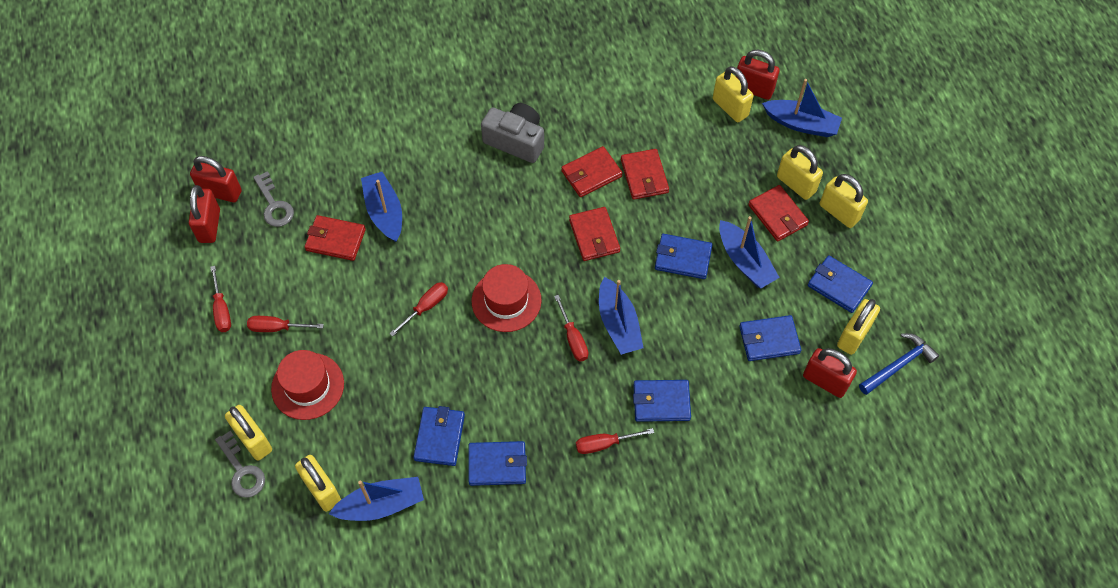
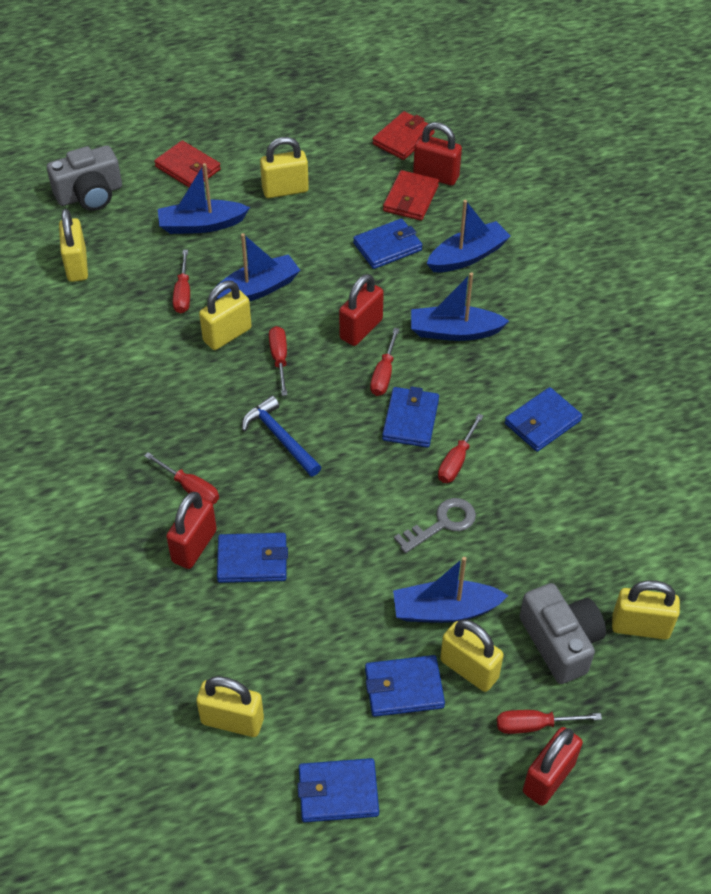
grey camera: [481,103,544,163] = 1 -> [47,145,122,211] [520,583,606,684] = 2
grey key: [215,431,265,498] [253,171,294,227] = 2 -> [394,498,476,553] = 1
red hat: [271,350,344,420] [472,264,541,332] = 2 -> none = 0
red screwdriver: [210,266,231,332] [247,316,324,332] [389,282,448,337] [554,295,588,361] [576,428,654,454] = 5 -> [144,452,219,504] [173,250,190,313] [269,326,287,396] [370,328,399,396] [438,414,484,483] [497,710,602,734] = 6
red wallet: [305,215,366,261] [561,146,622,197] [569,207,620,261] [621,149,669,200] [748,185,809,241] = 5 -> [154,140,221,187] [372,111,435,160] [383,170,439,221] = 3

